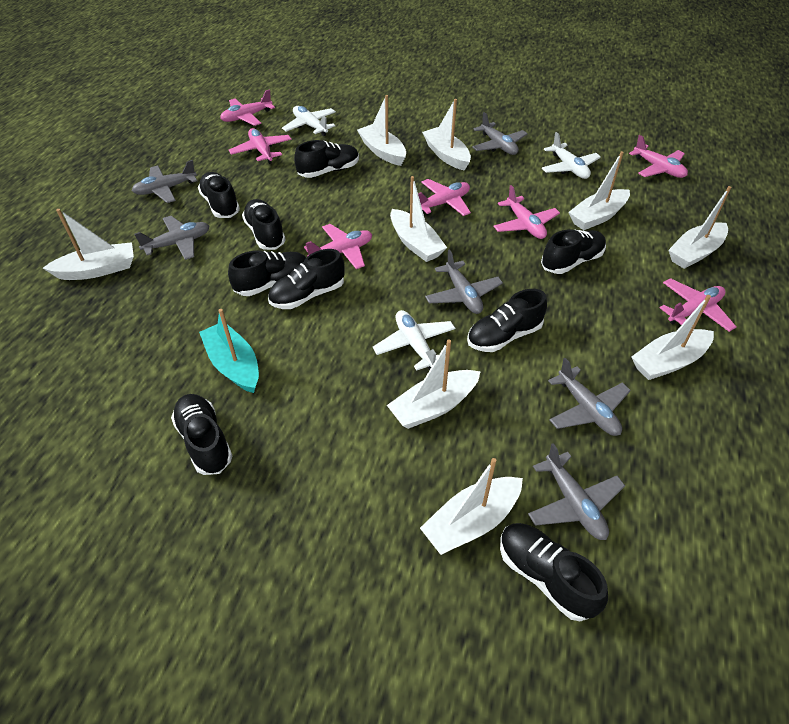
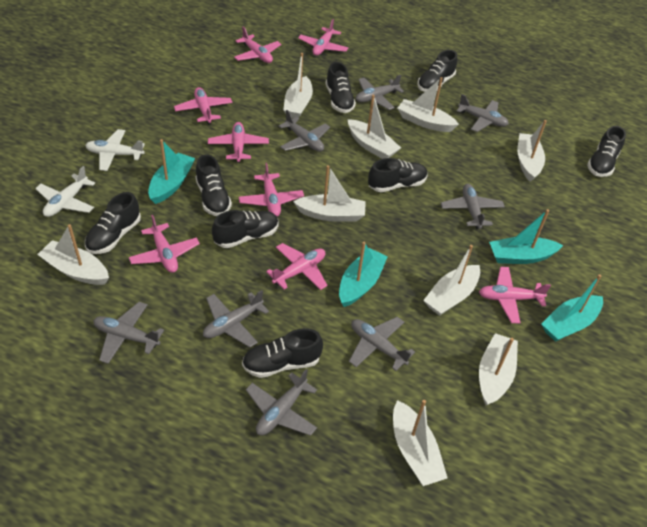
black shoe: [171,394,232,475] [198,172,240,218] [228,251,306,296] [242,199,286,250] [268,249,345,309] [294,140,359,178] [467,289,547,352] [500,523,608,621] [541,230,606,274] = 9 -> [85,192,141,254] [195,154,232,216] [212,210,279,248] [242,328,323,378] [326,62,356,113] [368,158,428,192] [417,50,457,92] [587,126,626,177] = 8
grey plane: [132,160,197,203] [134,216,209,260] [425,249,503,314] [472,112,528,155] [528,443,625,540] [548,358,631,436] = 6 -> [93,302,164,364] [203,290,269,347] [246,369,317,436] [279,110,330,152] [349,317,415,371] [356,75,404,110] [441,184,505,229] [457,94,509,132] = 8
pink plane: [220,89,275,126] [229,128,292,164] [304,224,372,269] [418,179,471,216] [493,185,560,239] [629,135,688,178] [660,278,736,332] = 7 -> [129,215,200,273] [174,87,233,125] [208,122,269,163] [234,27,281,63] [239,163,304,217] [266,243,327,290] [298,19,348,56] [479,267,551,324] = 8
turquoise boat: [199,309,259,393] = 1 -> [148,139,195,204] [339,242,388,307] [489,209,563,264] [541,274,603,342] = 4
white plane: [282,106,336,136] [373,310,456,371] [542,132,601,179] = 3 -> [35,166,95,217] [85,129,145,171] = 2

